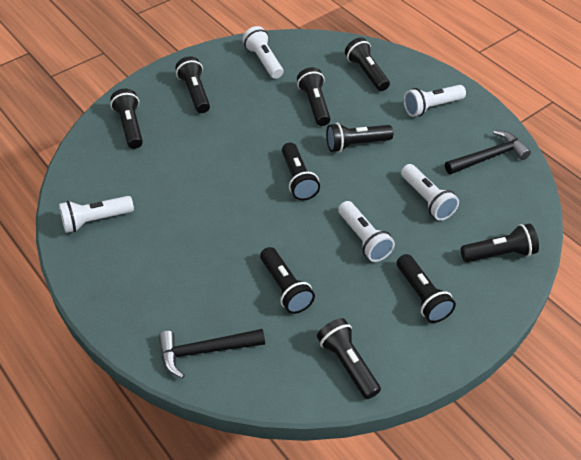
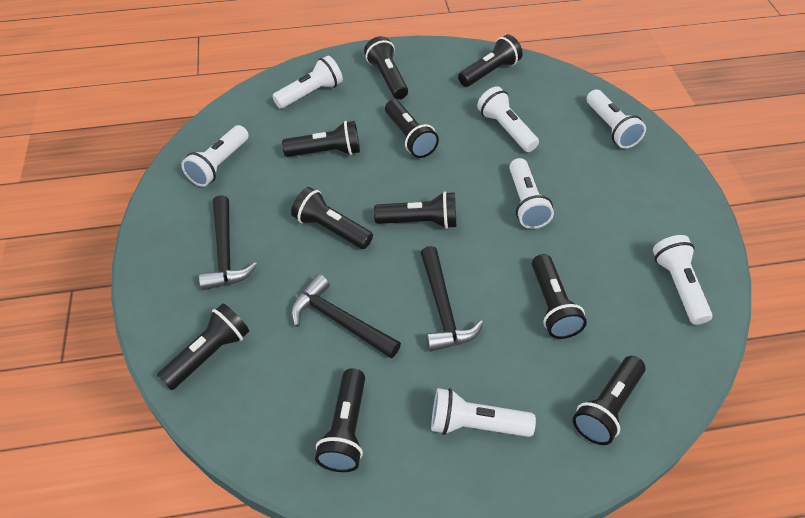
black hammer: [158,329,265,378] [445,130,531,174] = 2 -> [199,195,258,290] [291,274,401,358] [421,246,484,352] = 3
white flashlight: [59,196,134,233] [242,26,283,79] [338,201,395,262] [401,164,459,221] [404,85,466,117] = 5 -> [181,125,249,187] [272,56,343,109] [431,388,536,437] [477,86,539,152] [509,158,554,229] [587,89,646,149] [653,235,713,325] = 7

